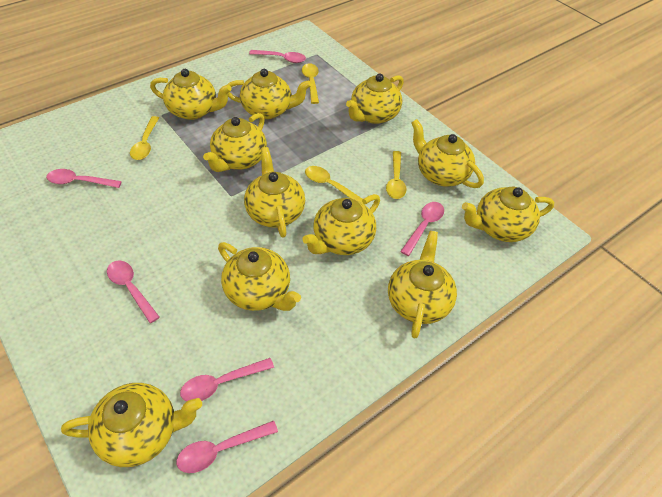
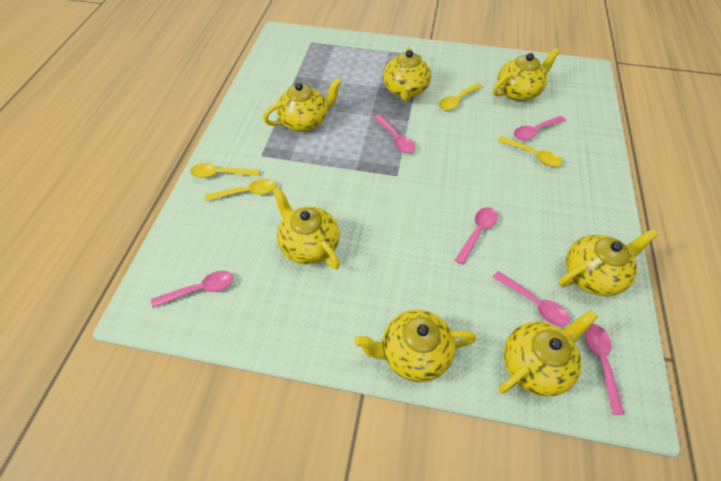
yellow teapot: [61,383,202,467] [150,69,232,120] [203,113,267,172] [218,242,301,311] [227,69,311,119] [244,147,305,238] [302,194,380,255] [346,74,404,124] [388,231,457,339] [411,119,484,188] [462,187,554,242] = 11 -> [263,78,342,132] [272,187,340,269] [354,310,476,382] [383,46,431,101] [493,48,560,101] [499,310,598,397] [559,229,659,296] = 7

